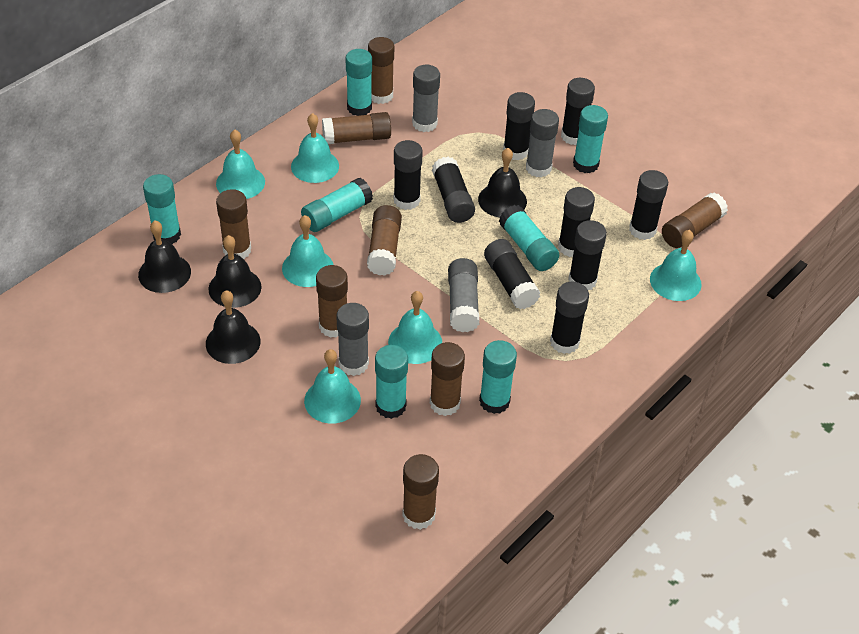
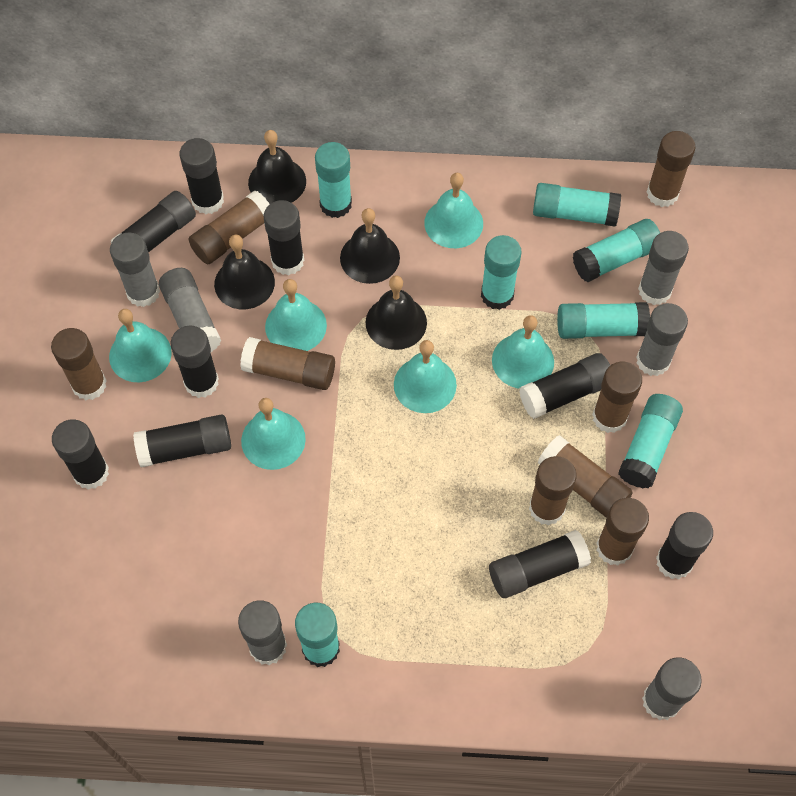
grey glue stick: [337,303,369,376] [412,65,440,132] [448,258,479,332] [526,109,559,178] = 4 -> [110,233,160,307] [159,268,221,352] [238,600,287,665] [636,303,688,376] [638,231,689,305] [642,657,702,720] = 6

